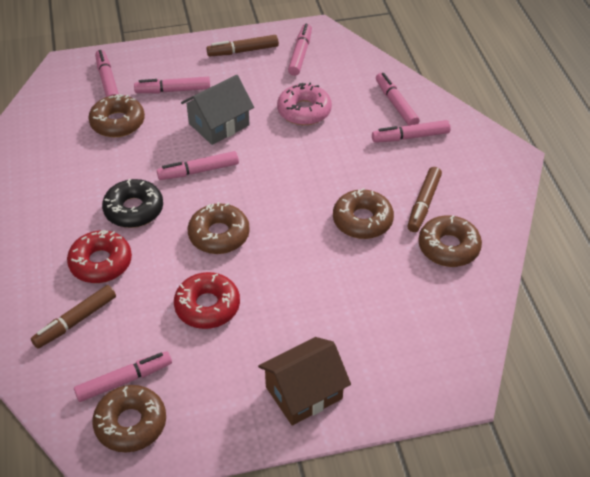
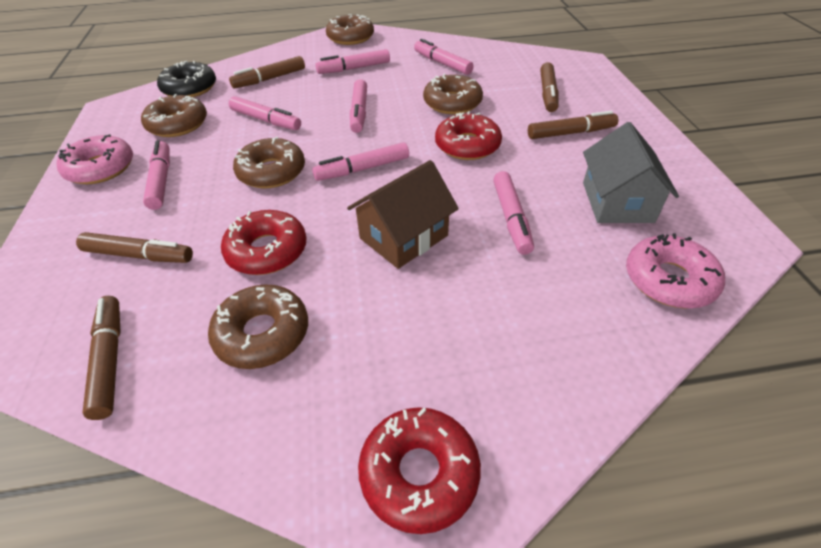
brown marker: [31,285,116,349] [206,35,279,57] [407,167,442,232] = 3 -> [76,232,193,263] [82,296,121,420] [229,56,305,88] [528,111,618,139] [540,62,558,112] = 5
pink donut: [277,83,332,125] = 1 -> [56,134,133,184] [626,233,725,309] = 2
red donut: [67,230,132,283] [174,272,240,329] = 2 -> [221,210,307,275] [358,407,481,534] [435,111,502,160] = 3

